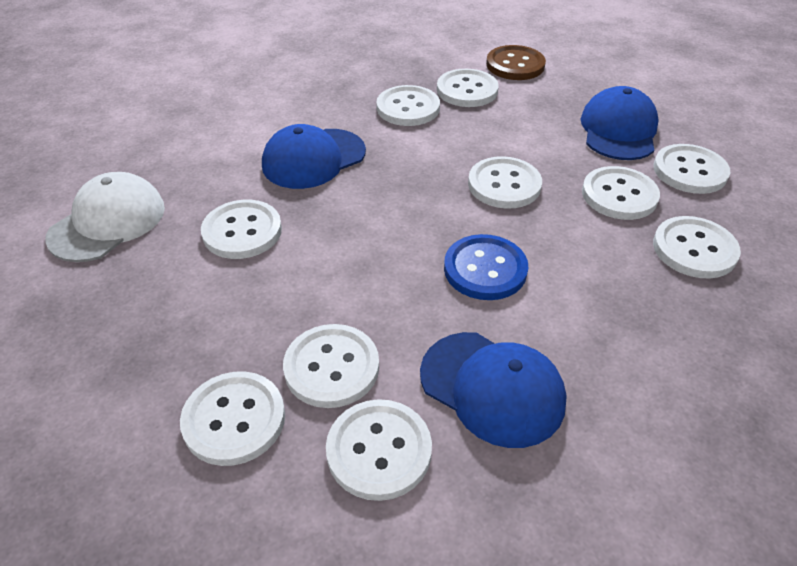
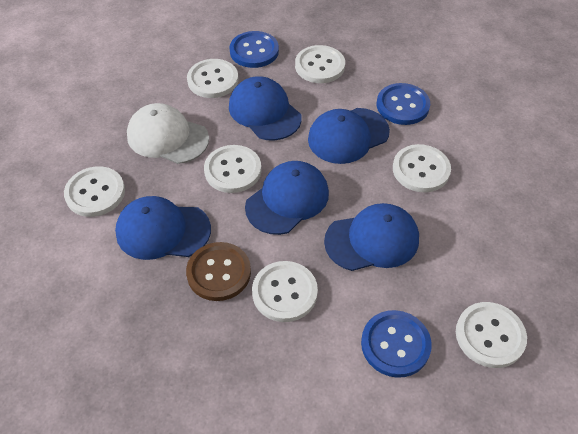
blue button: [444,234,528,300] = 1 -> [229,31,279,68] [361,310,432,378] [377,83,430,125] = 3
blue cap: [262,124,366,189] [420,332,567,448] [581,86,659,160] = 3 -> [115,196,211,260] [229,76,302,140] [245,161,329,235] [308,108,390,164] [324,203,419,271] = 5
white button: [180,371,285,466] [201,200,282,259] [283,324,379,408] [326,399,432,501] [376,85,440,126] [437,69,499,107] [468,156,542,209] [582,166,660,220] [653,144,730,194] [653,216,741,279] = 10 -> [64,166,125,217] [187,59,238,98] [204,145,261,193] [252,261,318,322] [295,45,345,83] [393,144,451,192] [456,302,527,368] = 7

